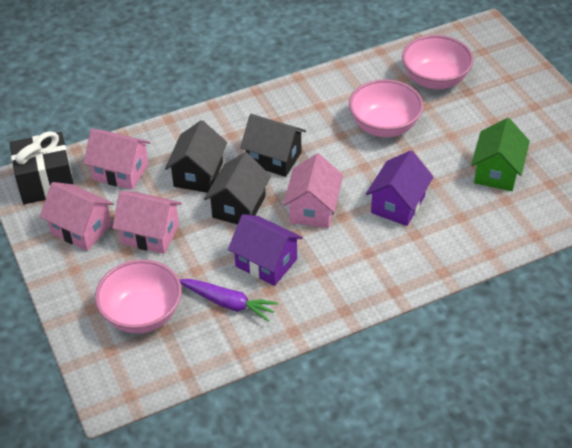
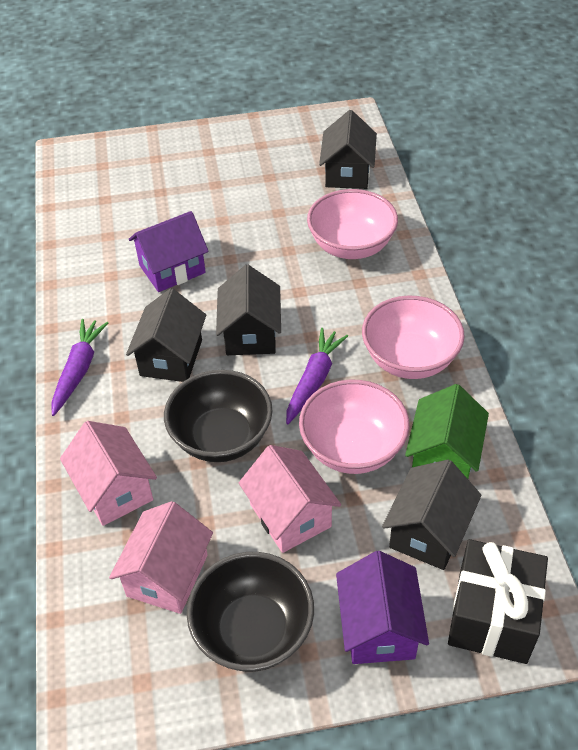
black bowl: none = 0 -> [164,370,273,462] [187,552,314,672] = 2
black house: [165,120,227,193] [204,152,271,225] [240,114,306,177] = 3 -> [126,288,206,382] [216,265,281,355] [319,110,377,189] [382,460,482,570] = 4
pink house: [40,182,114,251] [84,128,151,190] [112,191,182,254] [283,153,343,228] = 4 -> [60,421,157,526] [109,501,213,614] [239,445,341,553] = 3
purple carrot: [179,279,278,322] = 1 -> [51,319,108,416] [286,328,348,424] = 2

